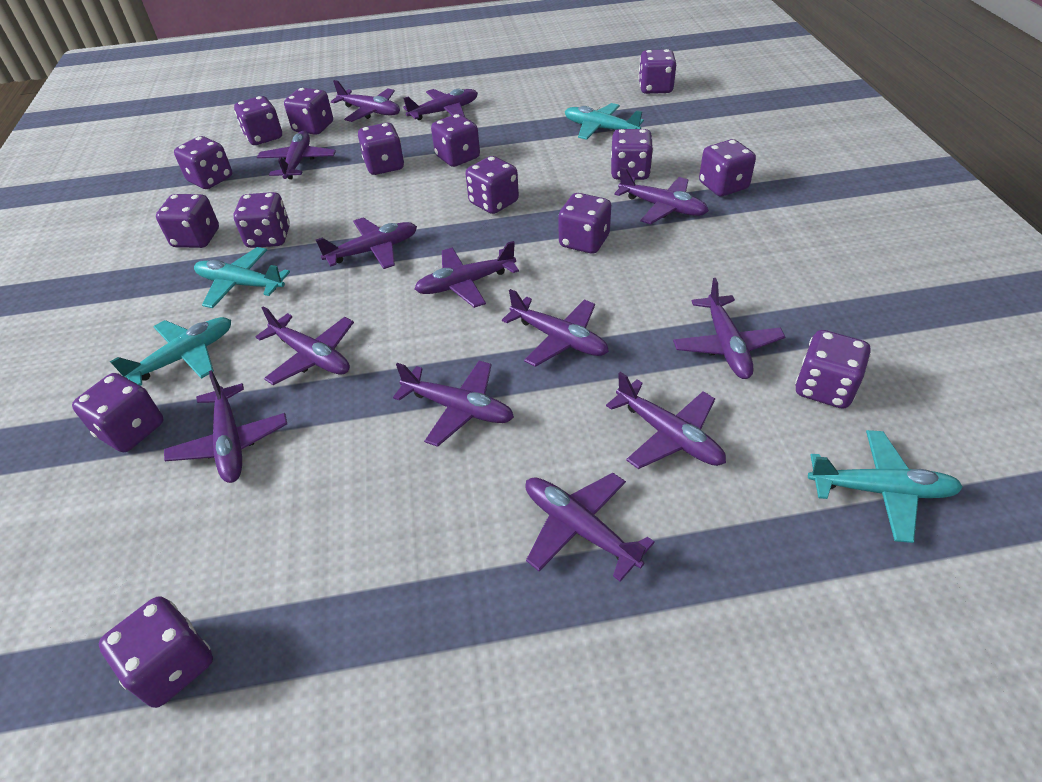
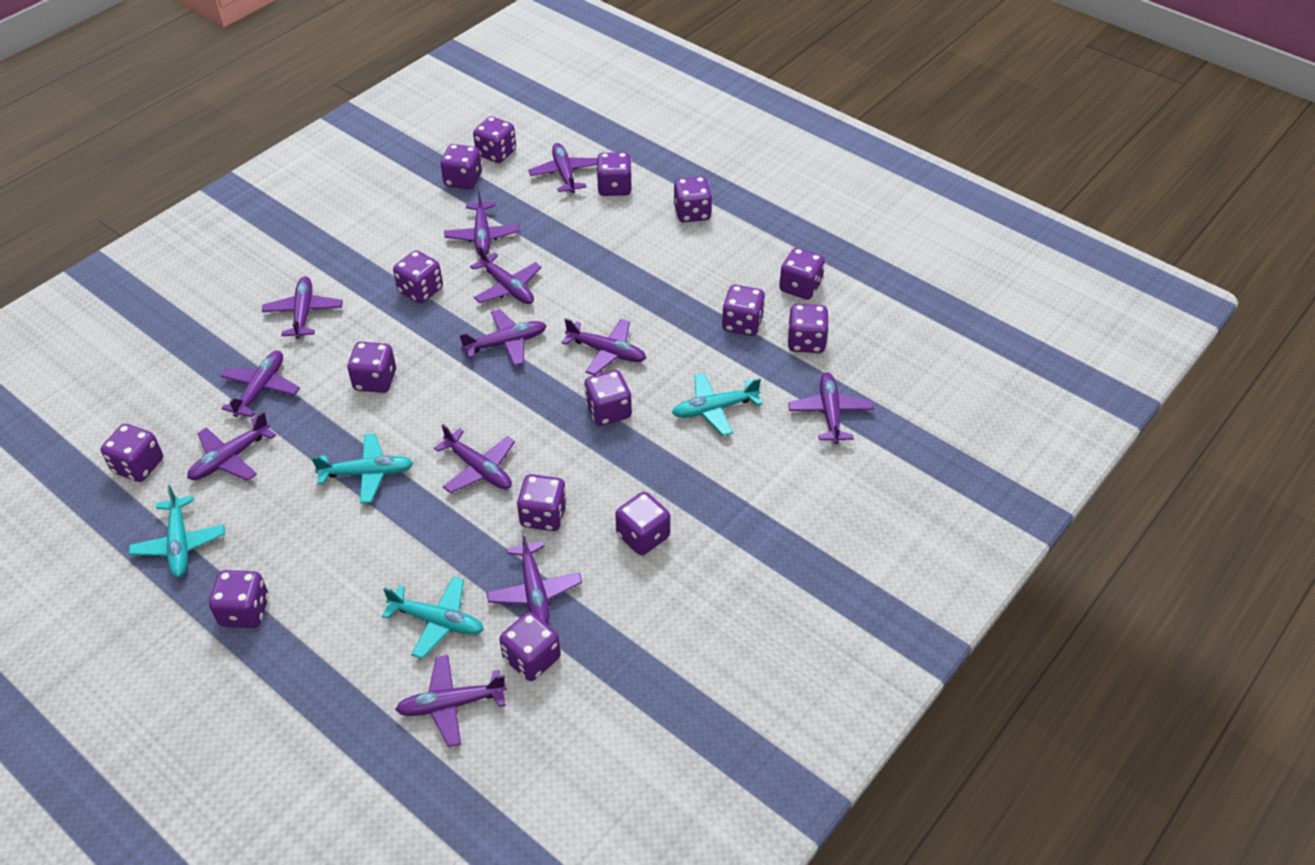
purple plane: [164,370,287,483] [256,306,354,385] [257,131,336,179] [316,217,417,269] [331,80,400,122] [393,360,514,447] [403,89,478,120] [415,241,519,308] [502,289,609,367] [525,473,655,582] [606,372,726,469] [614,167,709,224] [673,278,785,379] = 13 -> [187,411,276,481] [220,351,300,417] [262,276,343,339] [395,655,507,747] [434,424,515,493] [444,189,520,255] [459,309,547,366] [470,245,542,304] [486,530,582,624] [528,143,597,193] [561,318,646,376] [788,373,874,444] = 12

